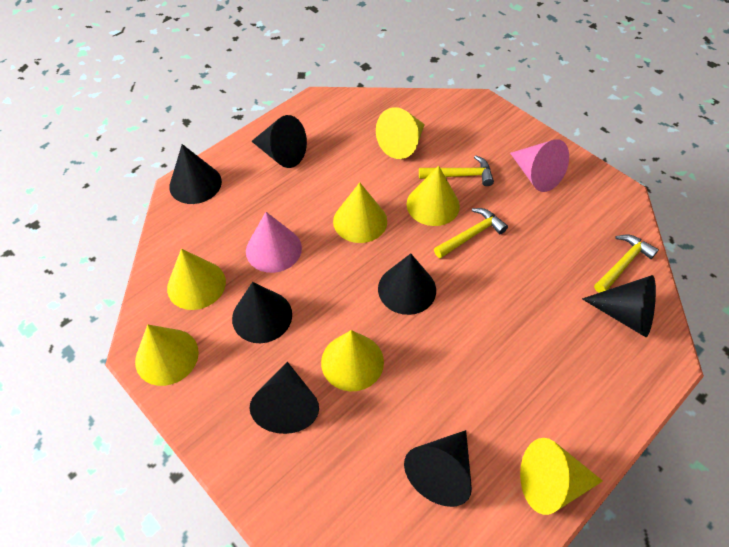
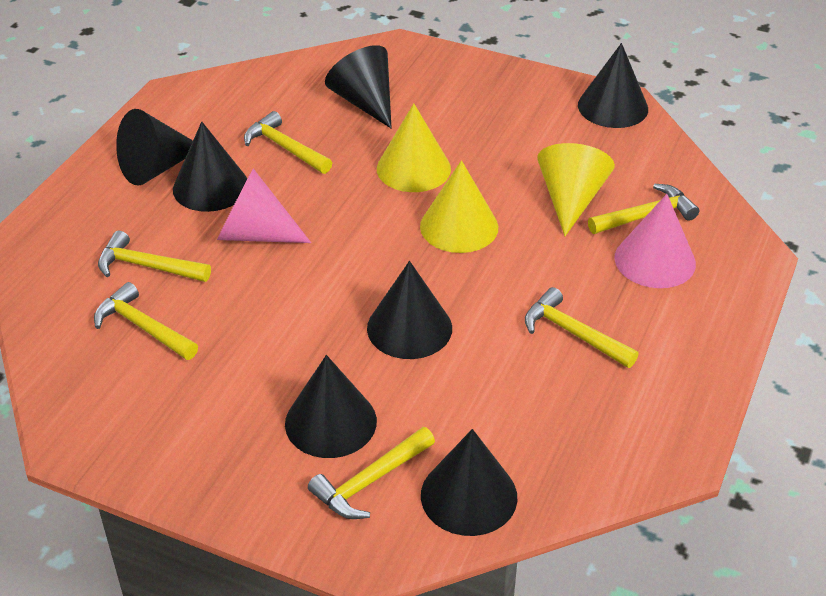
yellow cone: [135,325,199,386] [167,249,226,310] [321,330,384,391] [333,183,387,243] [376,107,425,159] [407,166,460,226] [520,438,603,515] = 7 -> [377,103,451,192] [420,160,498,253] [537,143,615,236] = 3
yellow hammer: [419,155,494,186] [434,208,508,259] [594,235,659,293] = 3 -> [94,282,198,360] [98,231,211,282] [244,111,332,174] [308,427,435,519] [525,287,639,368] [588,184,699,234] = 6

